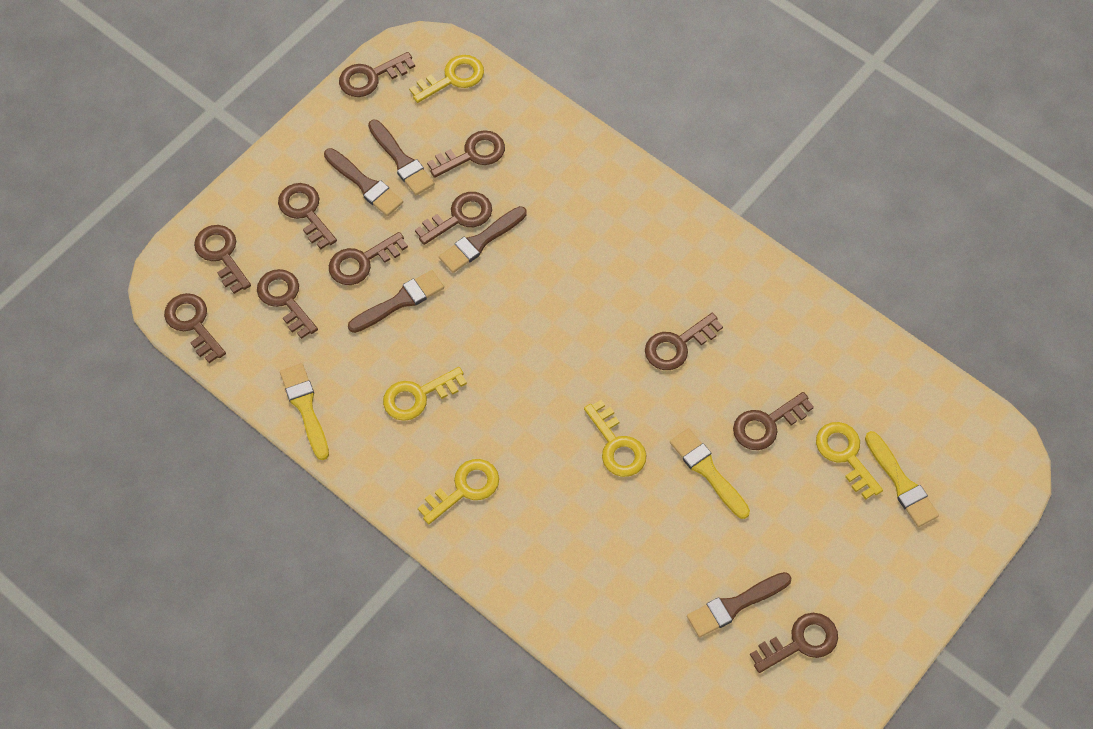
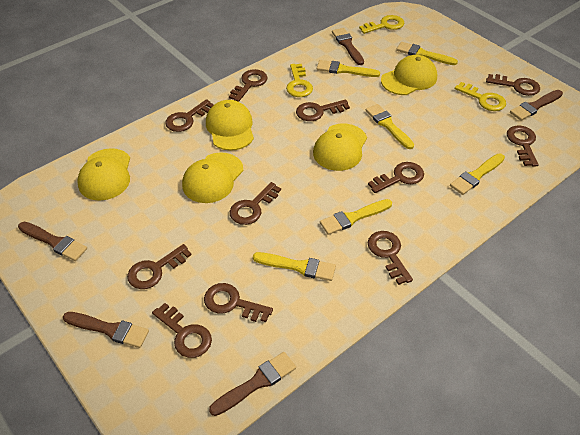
yellow brush: [280,363,329,460] [670,428,750,519] [865,431,939,527] = 3 -> [253,252,336,281] [317,60,380,77] [320,199,392,235] [366,104,414,149] [396,42,458,65] [450,153,505,195] = 6
yellow cap: none = 0 -> [77,148,130,201] [182,152,243,203] [206,100,254,151] [313,124,367,171] [381,55,437,95] = 5
yellow key: [383,367,467,421] [409,55,484,103] [418,459,499,524] [584,400,646,477] [816,422,883,500] = 5 -> [286,64,313,97] [359,15,404,34] [455,82,506,111] = 3

